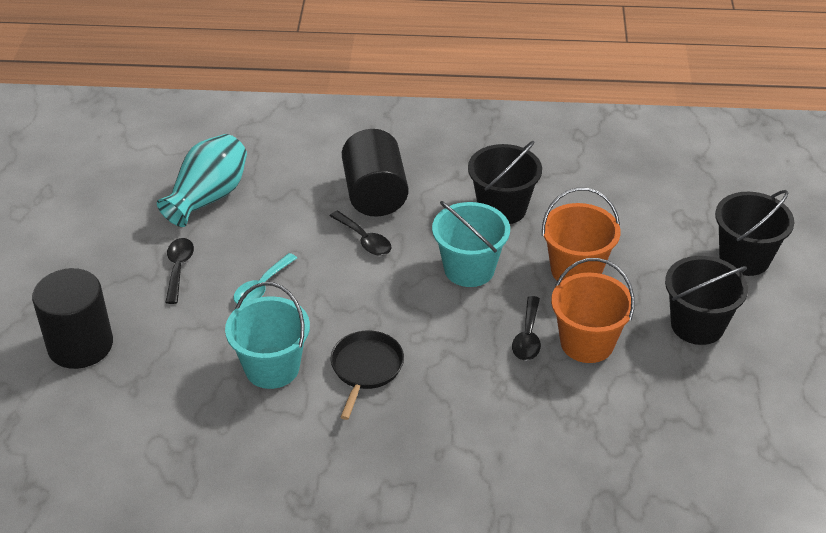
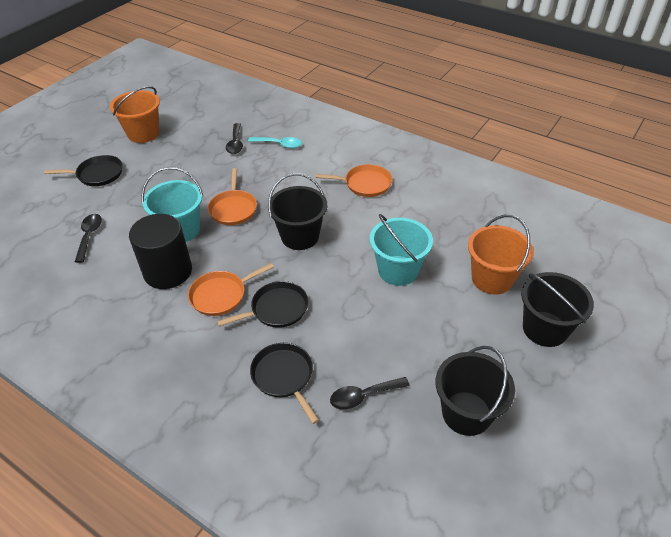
black cylinder: [32,268,113,369] [342,129,408,217] = 2 -> [129,214,192,289] = 1
black pan: [331,331,404,420] = 1 -> [44,155,122,186] [217,281,308,328] [250,343,319,424] = 3
orange pan: none = 0 -> [188,263,274,316] [208,168,257,225] [316,164,392,197] = 3
turquoise vase: [157,134,247,227] = 1 -> none = 0

